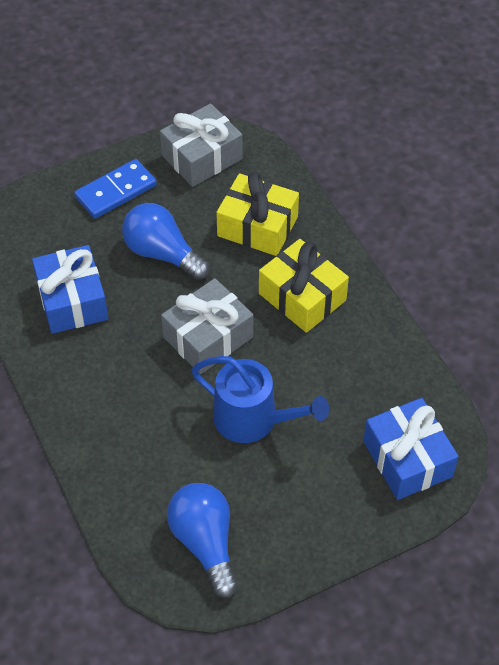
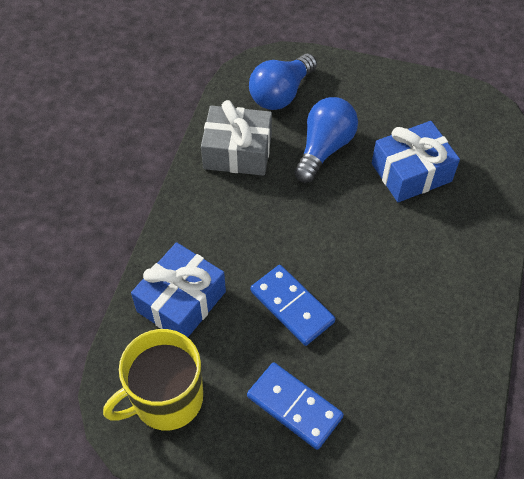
blue domino: [74,159,157,219] = 1 -> [247,362,344,450] [251,265,335,346] = 2
blue watering can: [191,356,329,443] = 1 -> none = 0
grey gift: [160,104,243,187] [161,278,253,374] = 2 -> [201,100,272,176] = 1
yellow gift: [216,171,299,256] [259,239,349,333] = 2 -> none = 0
yellow mug: none = 0 -> [103,329,203,430] = 1

